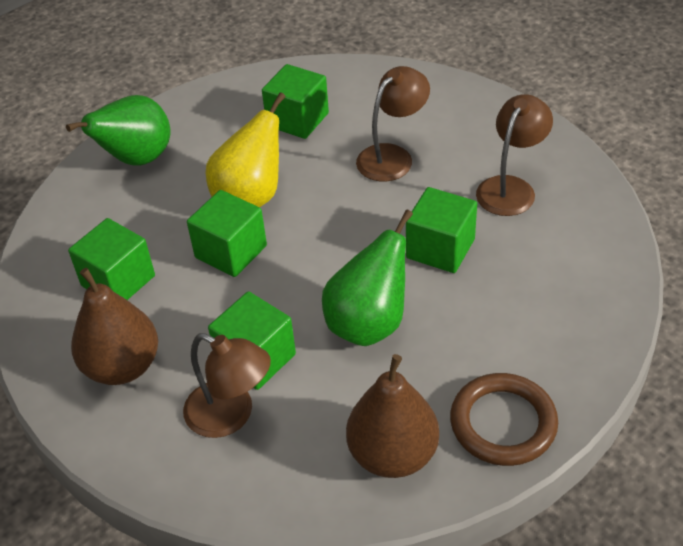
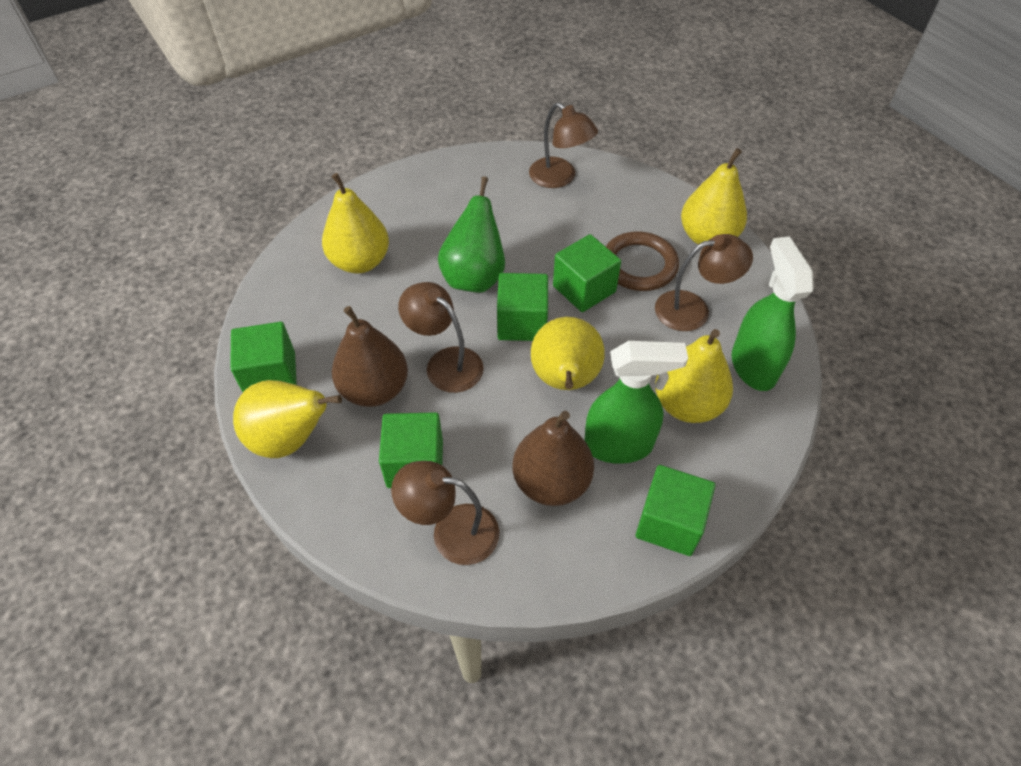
brown lamp: [183,333,271,438] [356,66,430,182] [476,94,553,216] = 3 -> [391,461,499,565] [398,282,484,393] [529,102,598,188] [655,234,753,331] = 4
green pear: [66,95,171,166] [322,210,413,346] = 2 -> [438,176,505,293] = 1
green spray bottle: none = 0 -> [584,341,688,464] [732,237,814,391] = 2
yellow pear: [206,92,285,207] = 1 -> [233,380,342,458] [322,173,389,273] [531,317,605,390] [655,329,733,423] [681,148,747,244] = 5

